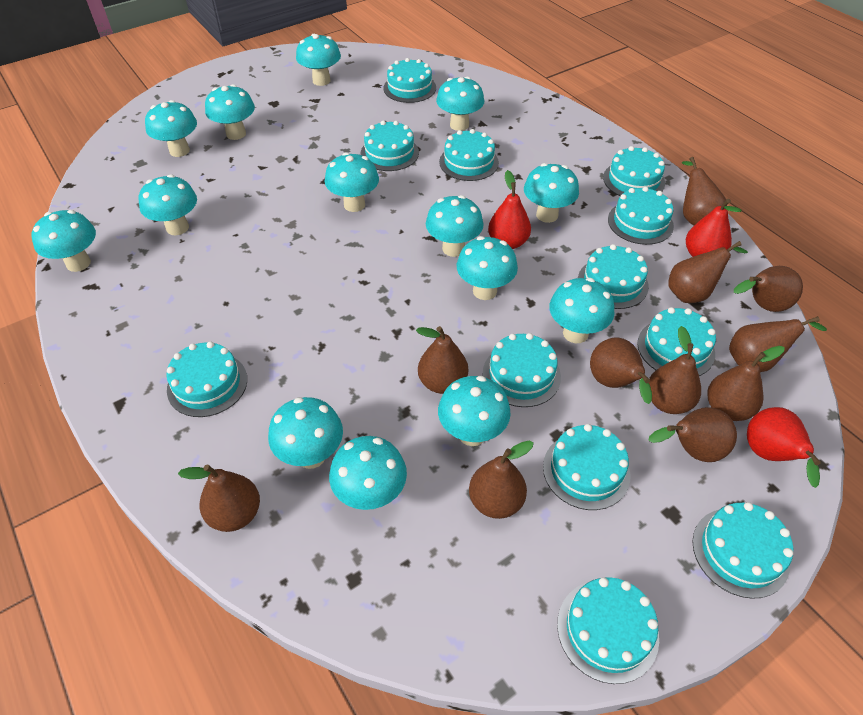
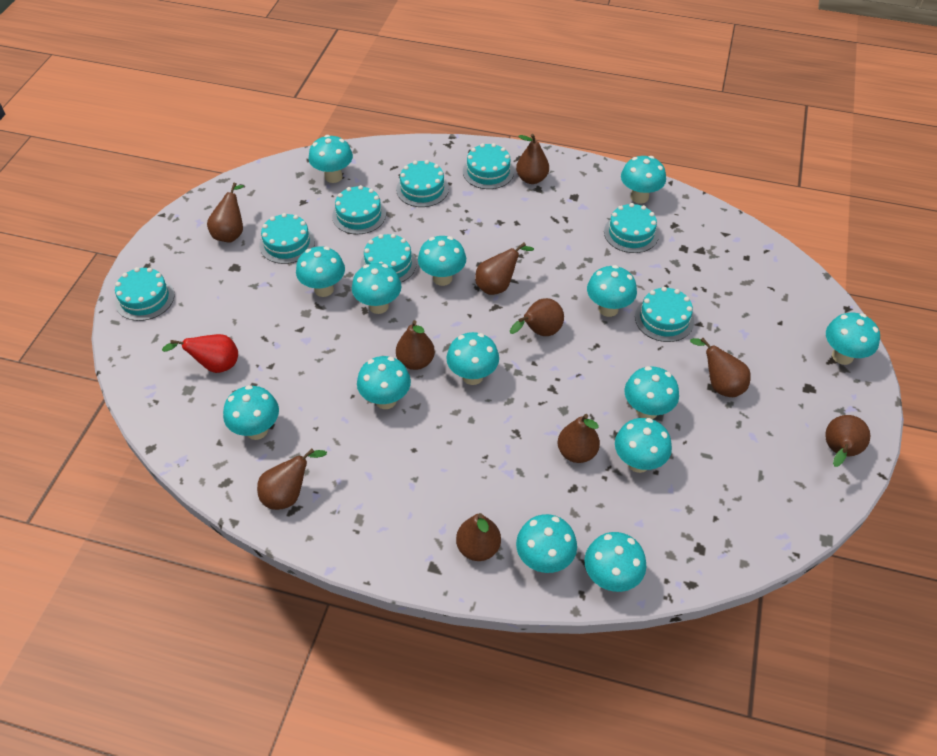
brown pear: [178,464,260,532] [416,326,468,394] [469,441,534,519] [590,338,652,404] [648,407,737,462] [649,326,701,414] [668,241,748,303] [682,157,727,226] [707,346,785,421] [729,316,827,372] [734,266,803,312] = 11 -> [207,182,244,243] [257,449,327,510] [396,320,435,370] [456,513,501,561] [475,243,534,295] [510,298,564,336] [516,134,549,184] [558,414,600,463] [690,338,751,397] [825,415,870,467] = 10
red pear: [488,170,531,249] [686,199,742,257] [747,407,821,488] = 3 -> [162,334,238,373] = 1
turquoise cake: [166,341,247,417] [360,121,419,171] [384,58,436,103] [439,129,499,181] [483,333,561,407] [543,424,630,510] [557,577,659,684] [578,244,649,309] [603,146,665,196] [608,187,674,245] [638,307,716,376] [692,502,793,599] = 12 -> [115,267,175,321] [259,213,315,264] [332,185,386,234] [360,234,417,282] [396,160,449,207] [463,143,514,189] [604,203,659,253] [635,287,694,342] = 8

